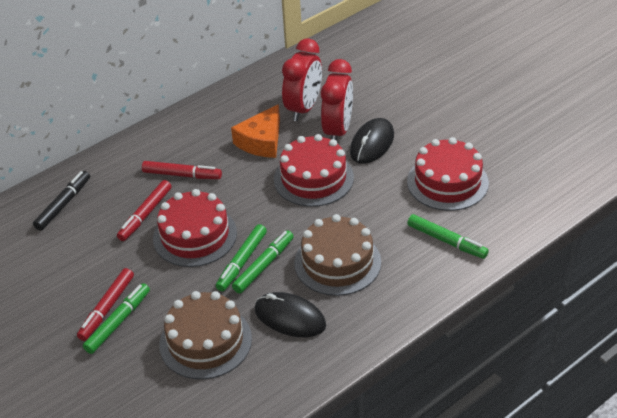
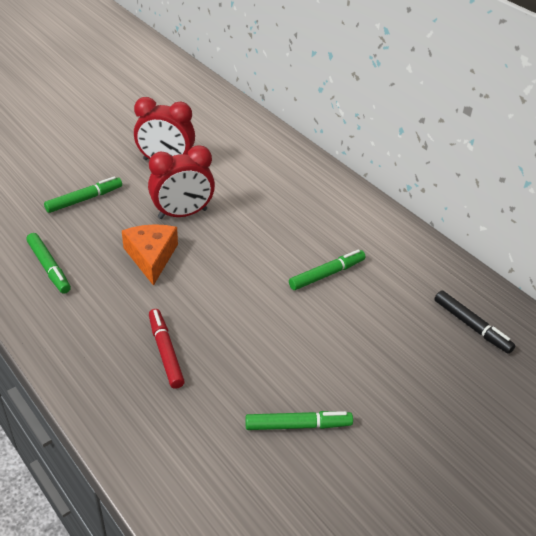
black mouse: [255,292,326,337] [350,118,394,164] = 2 -> none = 0
brown cake: [159,291,252,379] [294,214,381,296] = 2 -> none = 0
red cake: [153,189,237,267] [274,134,354,207] [407,137,489,211] = 3 -> none = 0
red marker: [77,268,134,341] [117,180,172,241] [142,161,222,179] = 3 -> [149,309,185,389] = 1

